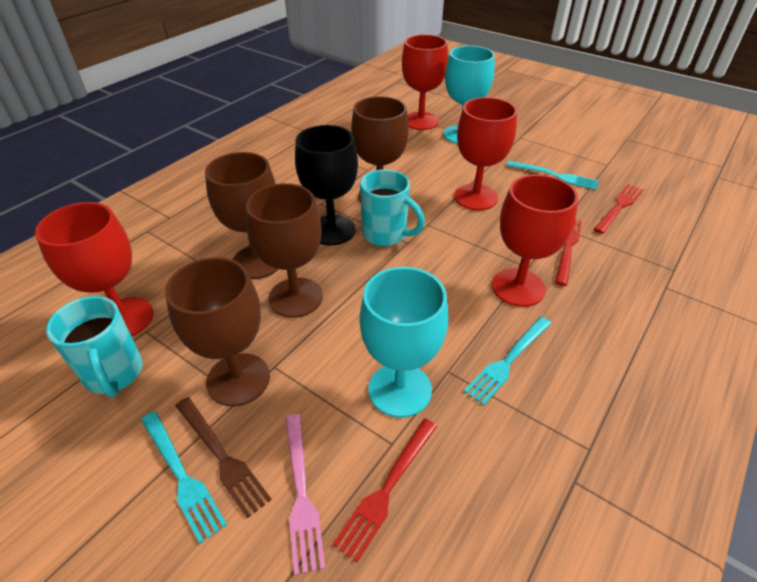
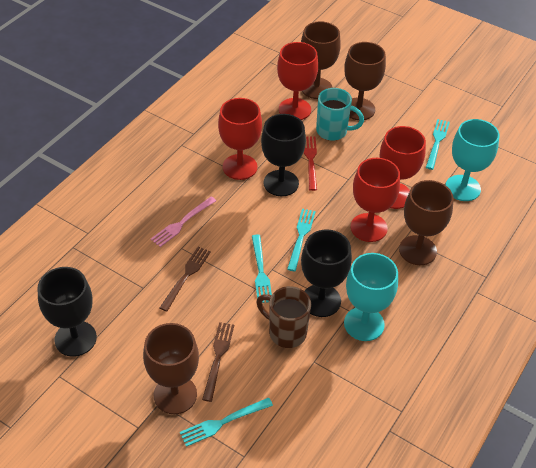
black goblet: [295,125,358,245] = 1 -> [37,267,97,357] [261,114,306,196] [301,230,352,317] = 3
brown fork: [176,397,272,519] = 1 -> [160,247,211,312] [202,322,234,402] = 2
brown mug: none = 0 -> [256,286,311,348] = 1
red fork: [332,419,437,563] [555,220,582,286] [594,184,643,234] = 3 -> [304,136,317,191] = 1
turquoise fork: [141,411,227,544] [464,317,552,406] [507,161,599,190] = 3 -> [180,397,273,447] [252,235,272,303] [287,209,316,271] [426,119,450,170] = 4
turquoise mug: [46,296,143,397] [360,169,425,246] = 2 -> [316,88,364,141] = 1

